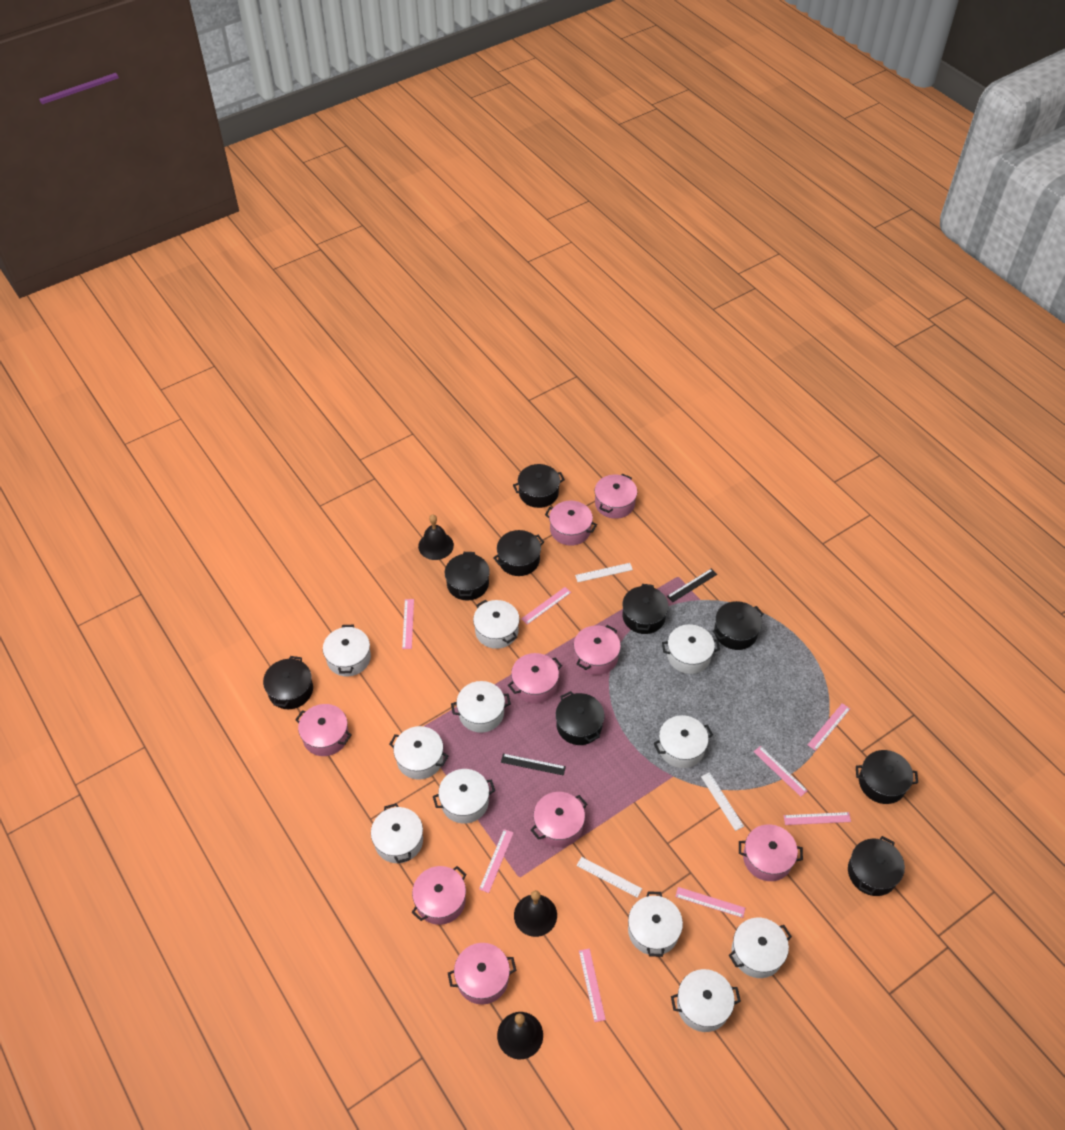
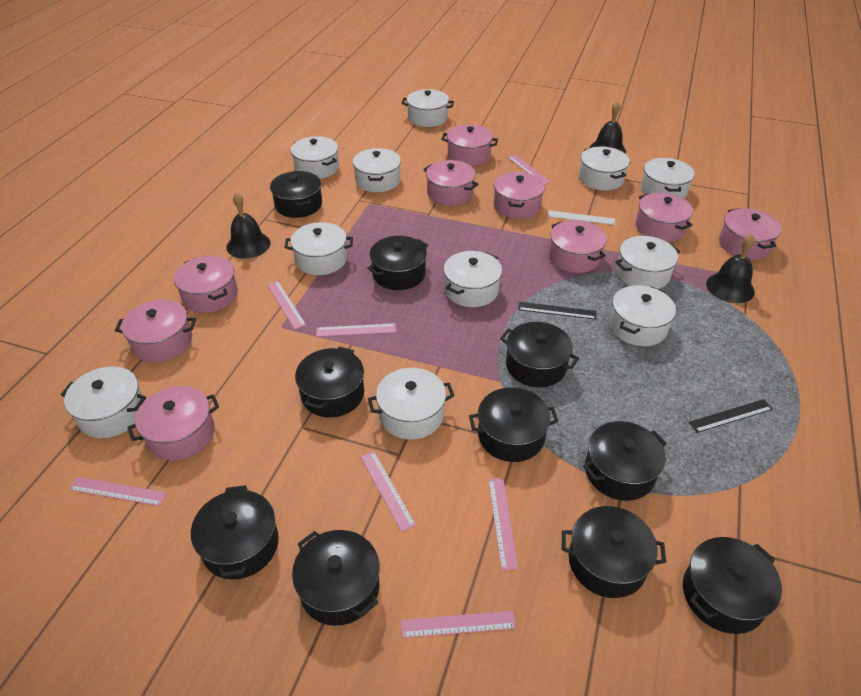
black pot: [263,656,313,709] [445,552,490,601] [493,530,544,576] [513,464,565,508] [556,691,604,745] [622,584,668,634] [713,601,764,650] [848,836,905,896] [856,750,918,804] = 9 -> [191,485,279,579] [270,171,322,218] [292,530,380,626] [295,347,364,417] [367,236,428,290] [469,388,558,462] [500,322,579,387] [562,506,666,598] [583,421,667,501] [683,537,782,634] = 10
pink ruler: [402,599,414,649] [479,829,514,893] [521,587,571,625] [579,948,606,1022] [675,887,745,918] [753,746,808,797] [783,812,851,825] [808,703,850,751] = 8 -> [69,477,167,506] [267,281,306,329] [316,323,396,337] [361,451,416,532] [401,611,516,638] [488,479,518,570] [508,155,551,185] = 7
white ruler: [575,563,633,582] [577,857,642,898] [701,772,744,831] = 3 -> [548,210,615,225] = 1

